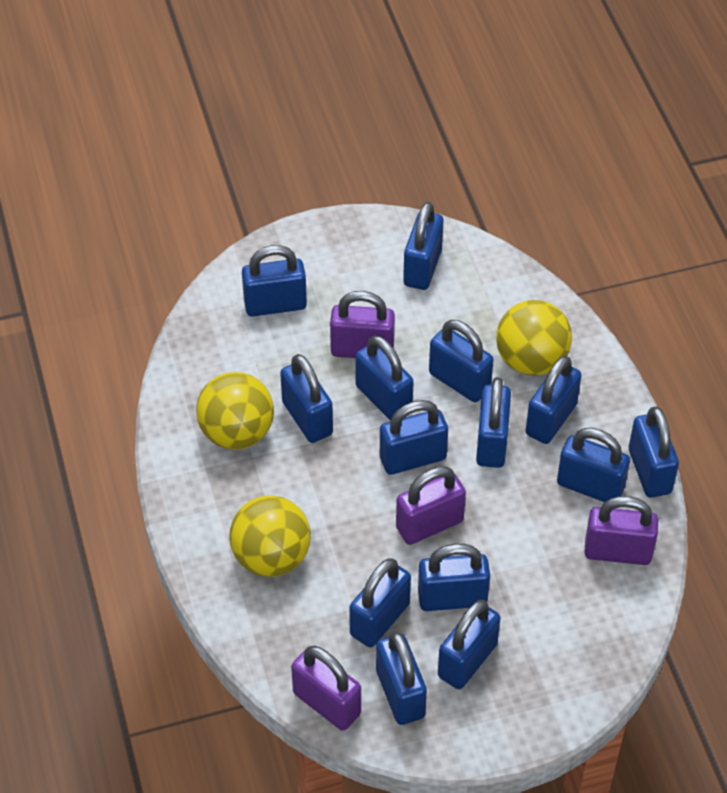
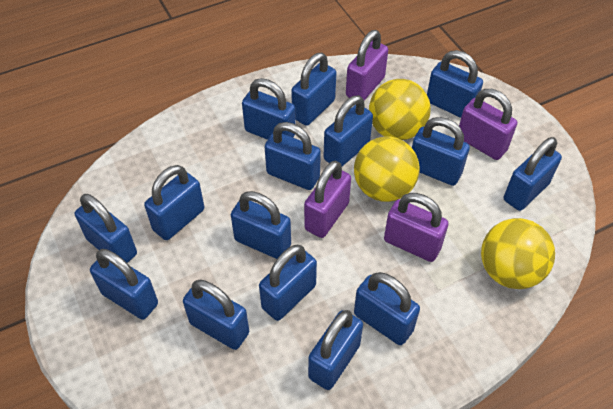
blue padlock: [242,245,307,317] [280,354,333,443] [349,558,411,647] [355,335,413,421] [376,631,427,725] [380,400,448,475] [403,202,443,290] [418,544,490,611] [429,320,494,402] [438,600,501,689] [476,377,511,468] [526,356,582,444] [557,428,630,502] [629,407,679,498] = 14 -> [75,194,137,263] [90,249,158,320] [144,165,204,240] [183,280,249,350] [231,191,291,259] [242,78,296,140] [259,245,317,321] [265,122,321,190] [291,53,336,126] [308,310,363,390] [324,95,373,166] [354,272,420,345] [412,117,470,186] [427,50,483,118] [504,137,562,211] = 15

